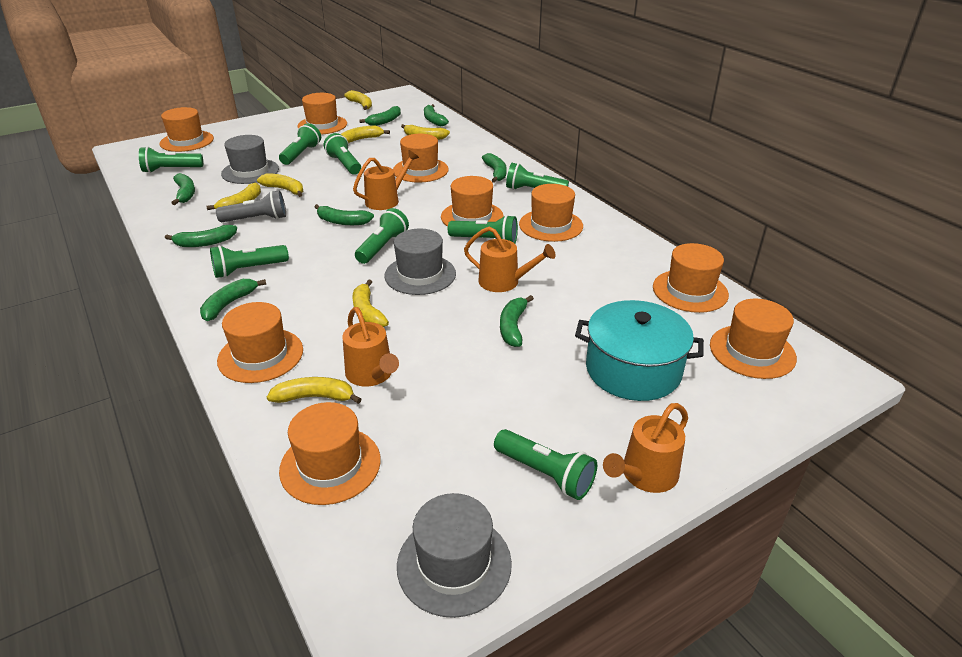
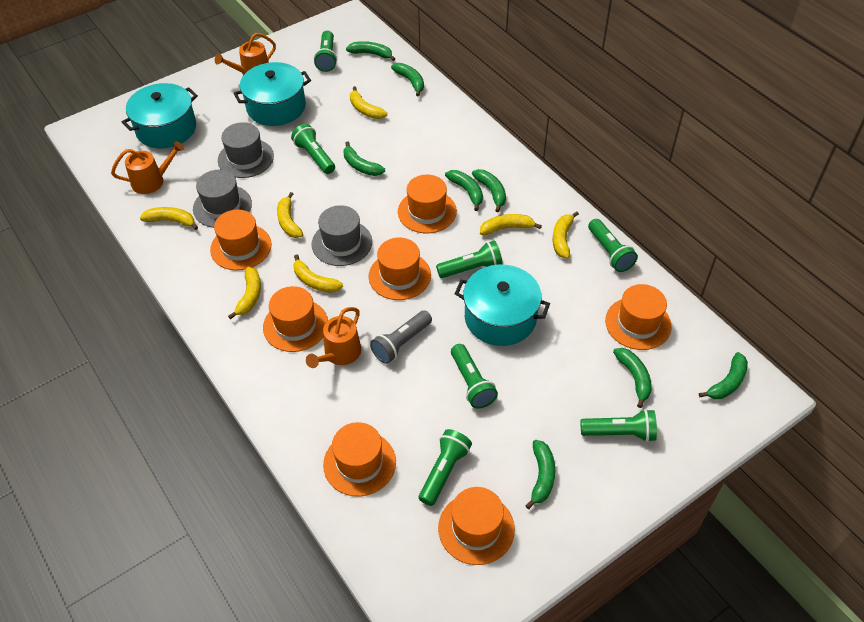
green flashlight: [139,147,203,173] [210,245,289,278] [279,123,321,165] [324,133,361,175] [355,208,409,264] [448,215,518,243] [494,429,597,500] [506,163,569,190] = 8 -> [291,124,335,174] [314,31,337,72] [419,429,472,506] [436,240,503,278] [451,344,498,409] [580,409,657,442] [588,219,638,272] = 7
orange hat: [159,107,214,152] [217,302,303,383] [279,402,381,505] [297,93,347,134] [393,134,449,183] [441,176,504,227] [519,184,583,242] [653,243,729,313] [710,299,797,379] = 9 -> [210,210,272,270] [263,286,328,352] [323,422,396,496] [369,237,431,300] [398,174,457,233] [438,487,515,565] [605,284,672,350] = 7
orange watering can: [342,307,399,387] [353,150,419,210] [464,227,556,292] [603,403,688,493] = 4 -> [111,141,184,194] [215,33,276,75] [306,307,361,368] = 3
turquoise pot: [575,300,704,401] = 1 -> [122,83,198,148] [234,62,311,126] [455,265,550,346] = 3

